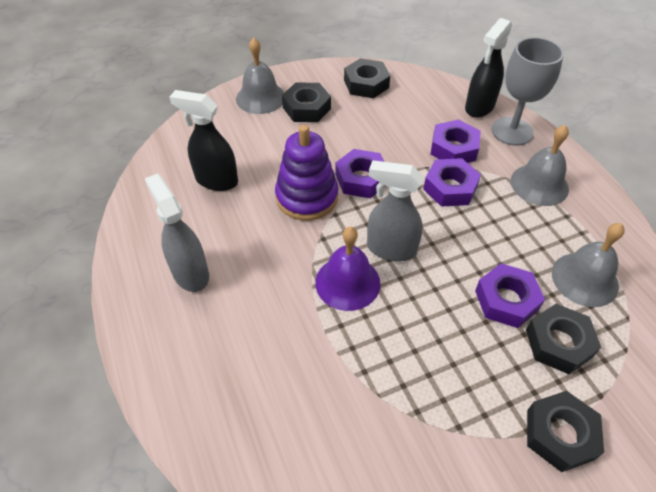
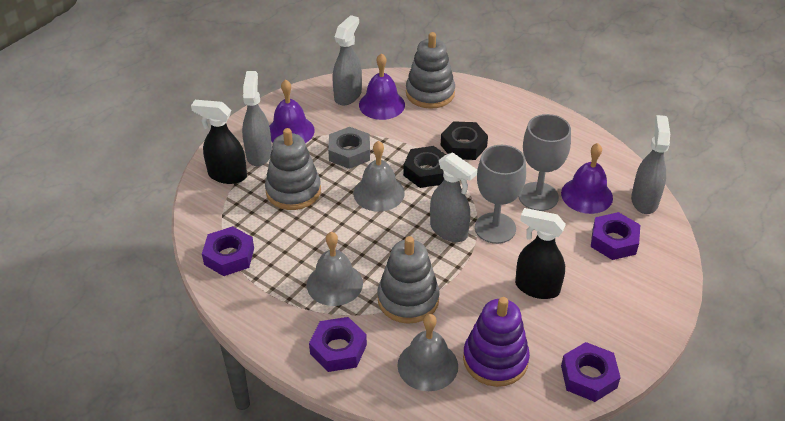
black nut: [282,82,331,122] [344,58,390,98] [526,304,601,374] [527,391,604,472] = 4 -> [403,146,446,188] [441,121,488,160] = 2
grey goblet: [492,37,564,146] = 1 -> [475,145,526,244] [519,114,571,211] = 2
grey nut: none = 0 -> [328,127,370,169] = 1
grey spray bottle: [145,173,209,292] [367,160,423,262] = 2 -> [242,71,272,166] [332,15,362,105] [430,152,477,242] [631,115,670,214] = 4
grey stacking toy: none = 0 -> [265,128,321,210] [378,236,440,324] [406,32,455,109] = 3
purple bell: [315,227,380,311] = 1 -> [269,79,315,143] [359,53,405,120] [561,143,613,214] = 3

